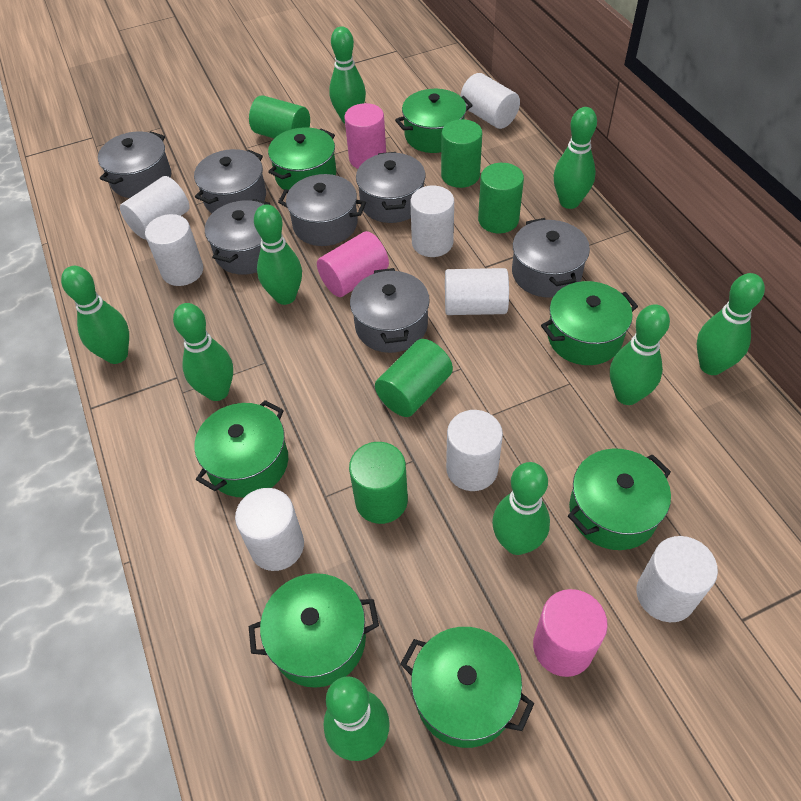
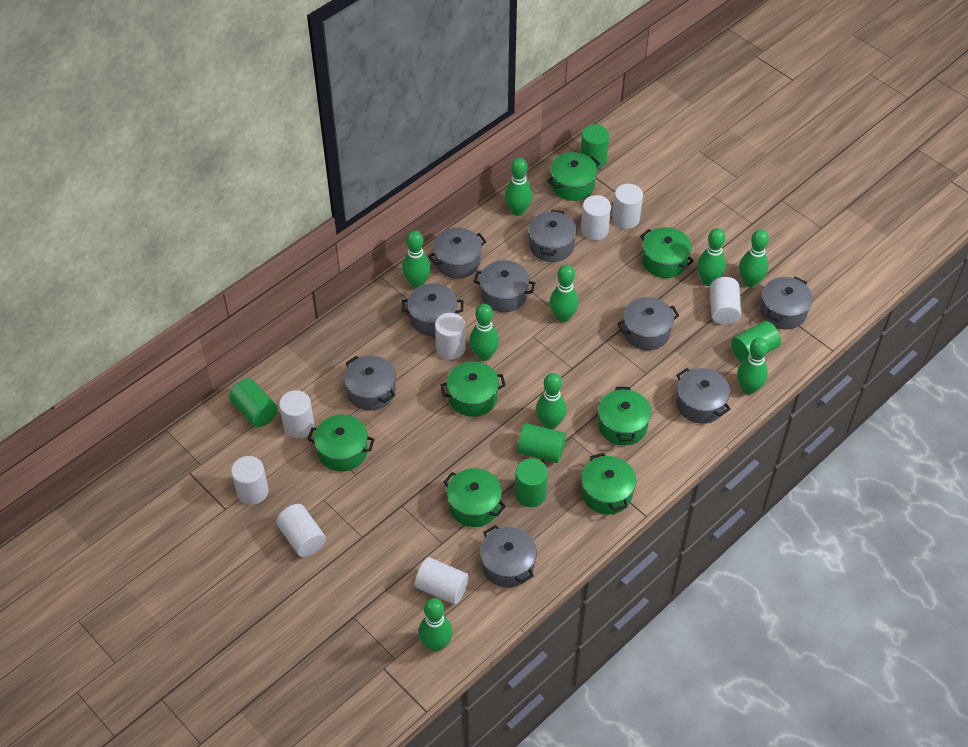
grey pot: [98,131,171,198] [194,149,266,213] [205,199,270,275] [278,174,366,246] [350,268,430,353] [356,152,425,223] [512,218,590,298] = 7 -> [344,356,396,411] [402,283,463,336] [428,228,486,279] [473,260,535,312] [480,525,537,588] [528,210,577,262] [617,297,679,350] [676,368,731,424] [760,276,813,329] = 9
pink cylinder: [317,231,389,297] [344,103,386,169] [533,589,608,677] = 3 -> none = 0

